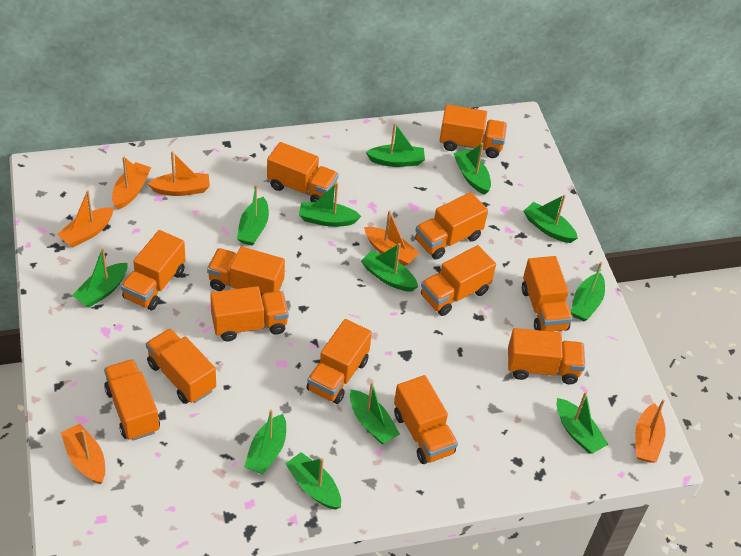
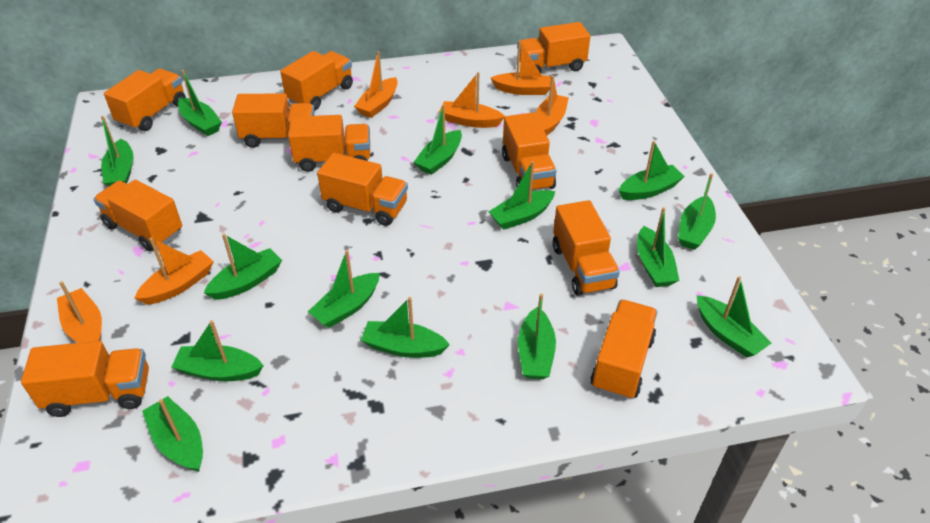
green boat: [72,248,128,307] [237,185,269,246] [244,410,286,474] [285,452,341,510] [299,183,361,227] [350,382,400,444] [361,243,418,292] [366,123,425,167] [453,143,491,195] [523,195,578,243] [557,392,608,454] [570,262,605,321] = 12 -> [101,116,134,186] [142,396,203,472] [171,320,264,381] [178,70,222,136] [204,234,282,300] [308,250,380,328] [361,297,450,358] [414,104,462,175] [488,161,555,230] [518,294,556,379] [619,141,685,200] [637,207,679,287] [678,173,716,250] [697,276,771,357] = 14
orange truck: [104,359,160,441] [121,230,186,310] [146,328,216,404] [207,246,285,297] [210,286,289,341] [267,142,339,202] [307,319,372,404] [394,375,458,464] [415,192,488,260] [421,245,496,316] [440,104,507,158] [508,328,585,384] [522,256,573,332] = 13 -> [21,341,149,417] [93,180,182,251] [104,68,186,131] [232,93,315,148] [280,51,353,110] [288,115,370,172] [317,153,408,226] [502,112,556,191] [517,22,590,74] [553,200,620,296] [590,300,658,400] = 11

